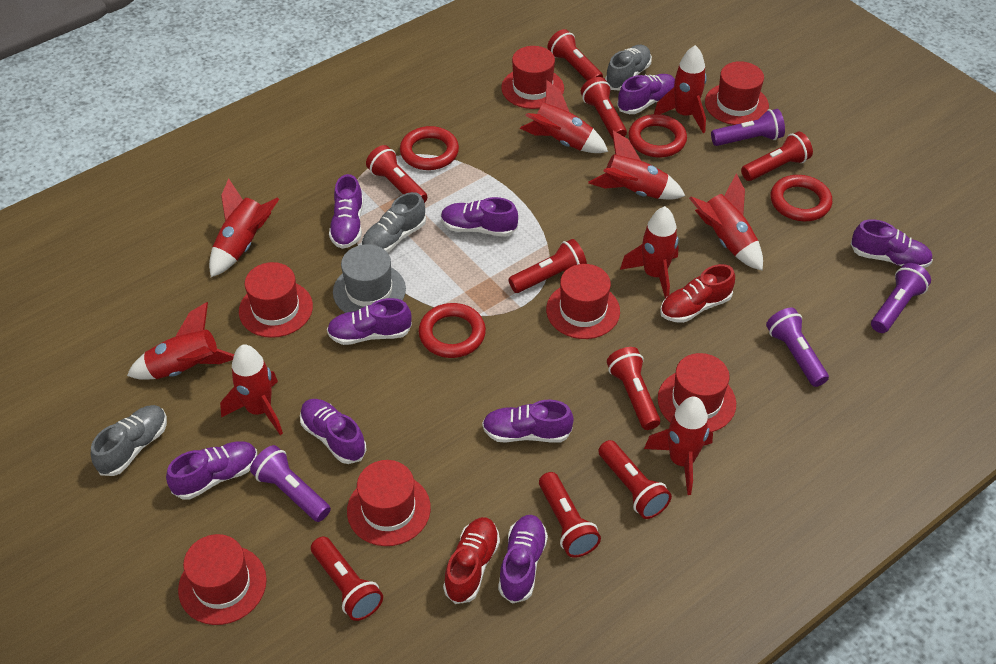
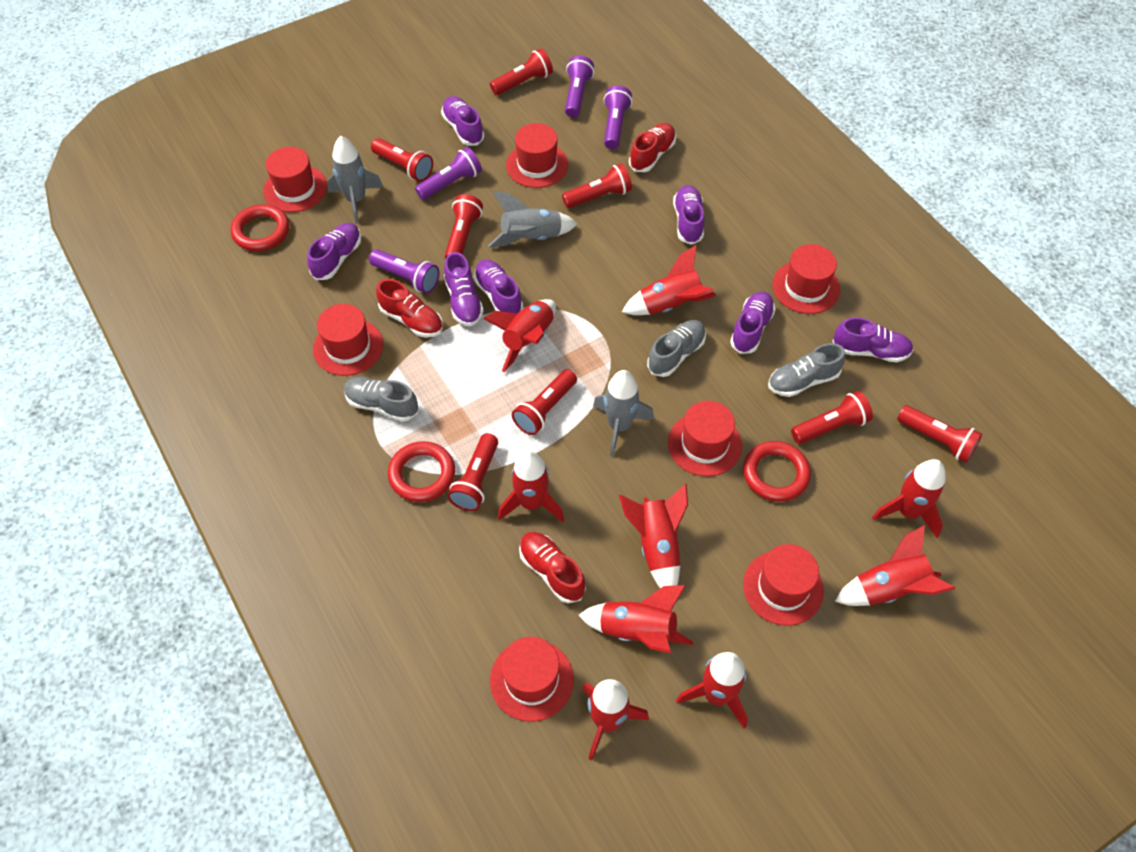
grey hat: [333,244,406,313] = 1 -> none = 0
grey rocket: none = 0 -> [327,136,383,224] [488,191,577,248] [593,370,654,457] = 3
purple shoe: [166,441,257,500] [300,399,367,464] [327,298,412,345] [329,174,363,249] [441,197,518,237] [482,400,574,443] [498,515,548,604] [617,74,675,114] [851,219,933,268] = 9 -> [307,223,361,280] [441,96,484,146] [444,252,484,326] [474,260,523,314] [673,185,705,245] [730,291,775,354] [832,317,913,362] = 7
red flashlight: [311,536,383,621] [366,145,427,203] [508,239,587,293] [539,472,601,558] [547,29,603,81] [581,77,627,139] [598,440,672,519] [607,347,660,430] [741,132,813,181] = 9 -> [371,138,433,182] [445,194,483,259] [448,433,498,511] [490,48,553,95] [512,369,577,435] [562,163,632,208] [791,391,873,444] [897,405,982,463] = 8
red ring: [400,126,459,170] [419,303,486,358] [628,114,687,157] [771,175,832,221] = 4 -> [230,204,289,251] [388,441,455,502] [743,441,811,502] = 3
red shoe: [443,517,500,604] [660,264,735,323] = 2 -> [376,279,443,337] [519,532,586,603] [629,123,676,172] = 3

